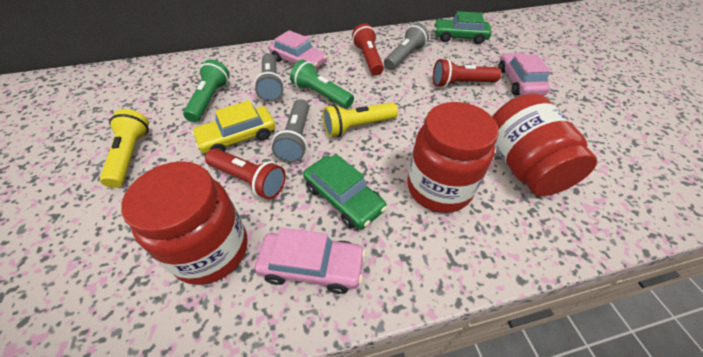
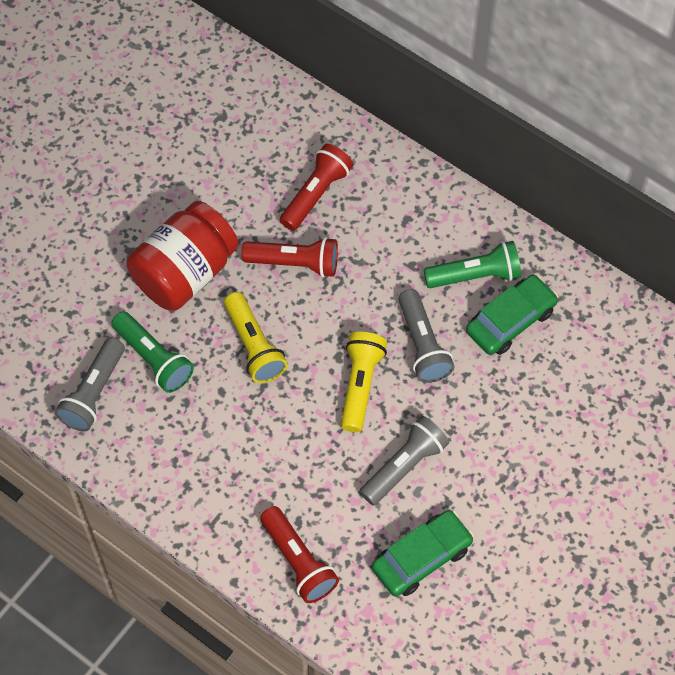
pink car: [255,228,366,294] [269,30,327,70] [498,53,550,96] = 3 -> none = 0
red jar: [121,161,248,285] [407,102,499,213] [493,93,597,196] = 3 -> [127,201,239,311] = 1
yellow car: [192,100,275,153] = 1 -> none = 0

